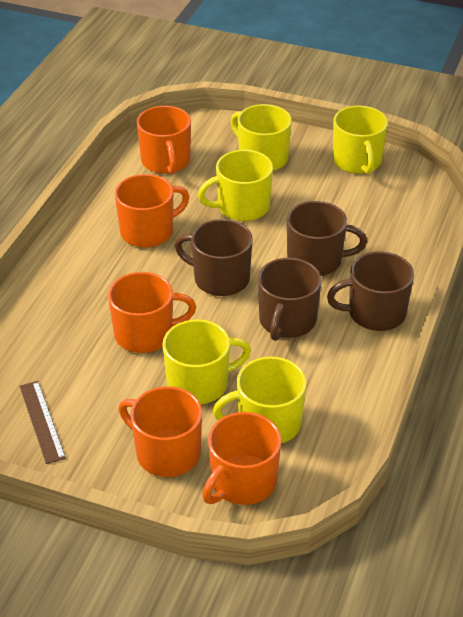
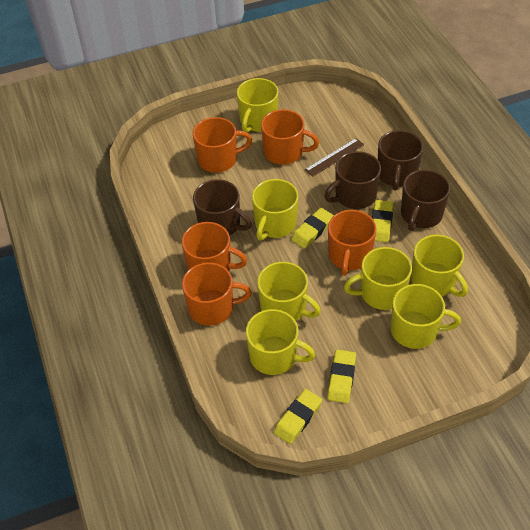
yellow eraser: none = 0 -> [274,389,322,444] [291,208,334,249] [327,349,356,403] [372,200,393,242] = 4
yellow mug: [163,320,251,404] [198,150,273,221] [213,356,307,443] [230,104,292,171] [333,106,388,174] = 5 -> [237,78,279,133] [246,309,315,375] [252,179,299,241] [257,262,321,321] [344,247,412,310] [391,284,461,349] [411,235,468,297] = 7

